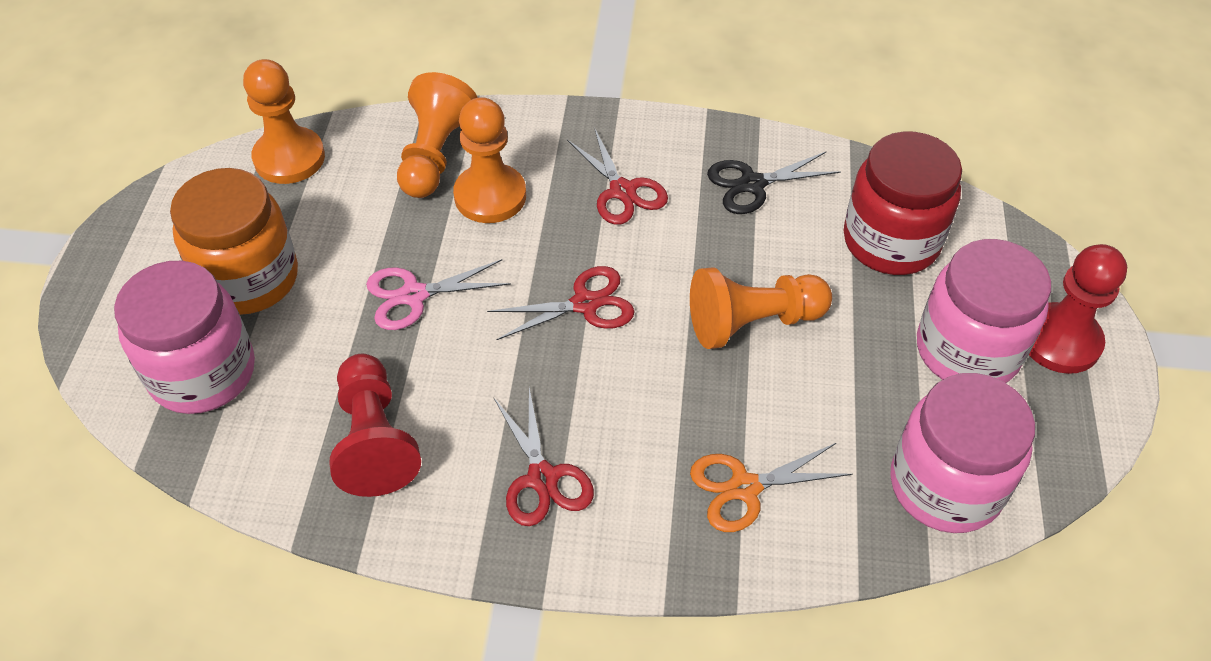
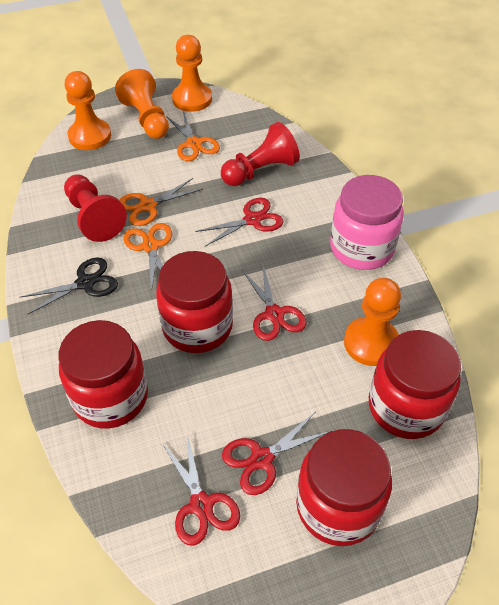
orange jar: [170,168,298,315] = 1 -> none = 0
orange scissors: [690,443,853,532] = 1 -> [119,178,203,226] [123,223,172,292] [166,111,220,161] = 3
pink jar: [114,261,255,414] [891,373,1035,533] [917,239,1051,383] = 3 -> [330,175,404,270] = 1
pink scissors: [366,259,511,330] = 1 -> none = 0
red jar: [844,131,962,275] = 1 -> [59,320,148,428] [156,251,233,353] [296,429,392,546] [369,330,461,439] = 4
red scissors: [487,266,635,340] [494,388,594,526] [567,128,668,225] = 3 -> [162,433,240,546] [195,198,284,247] [222,412,332,495] [242,265,307,341] = 4

